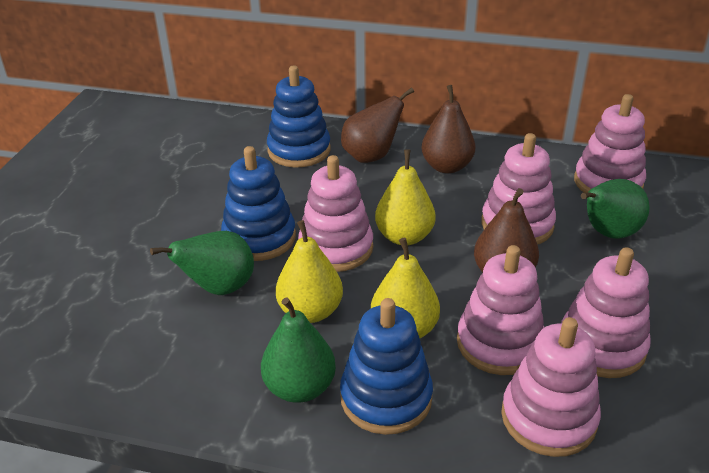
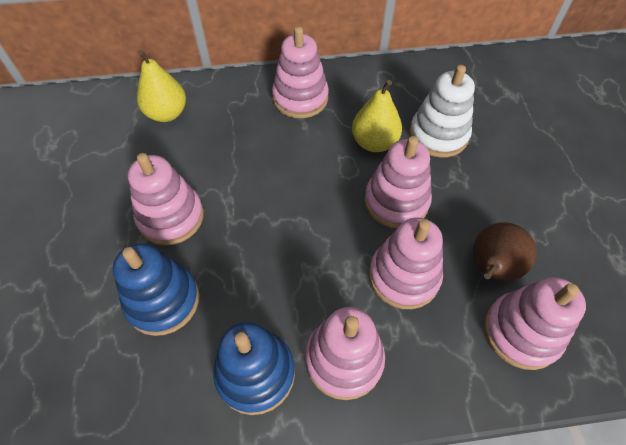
blue stacking toy: [221,146,296,261] [267,66,330,167] [340,298,433,435] = 3 -> [113,243,199,336] [213,322,295,415] = 2
brown pear: [341,87,414,163] [421,85,476,174] [474,188,539,273] = 3 -> [473,222,537,281] = 1
green pear: [150,231,254,295] [261,298,336,403] [581,179,649,239] = 3 -> none = 0
white stacking toy: none = 0 -> [409,65,475,157] = 1
yellow pear: [276,220,343,323] [371,238,440,338] [375,149,436,245] = 3 -> [137,50,186,122] [352,80,402,152] = 2

